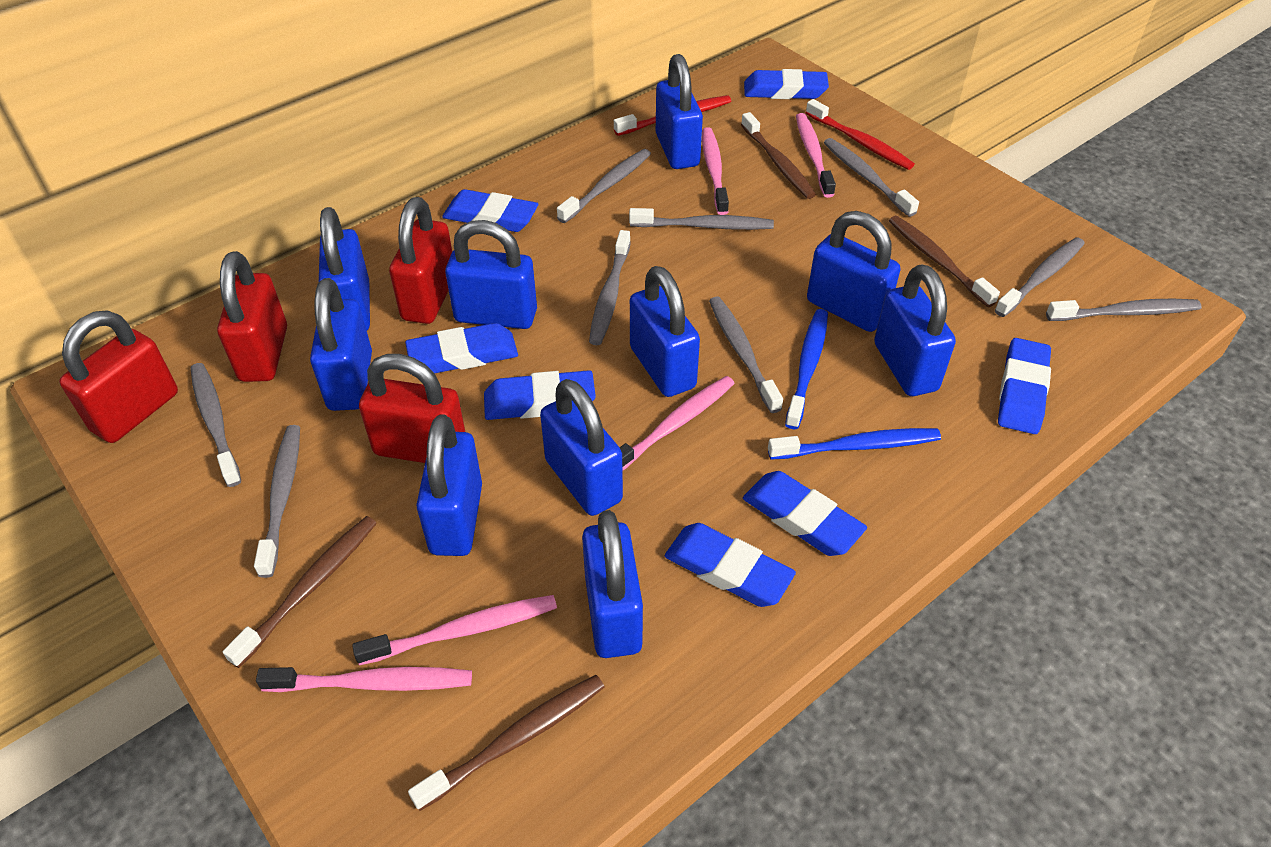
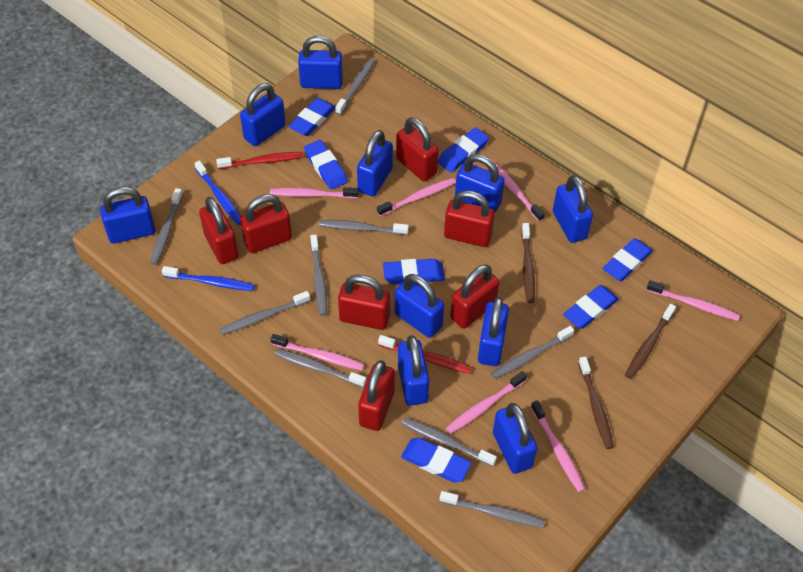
brown toothbrush: [223,516,377,668] [408,675,605,811] [741,112,816,199] [889,216,1000,307] = 4 -> [521,223,535,303] [578,357,614,449] [625,304,676,379] = 3
pink toothbrush: [256,667,472,692] [352,595,557,665] [619,376,735,471] [702,127,729,215] [796,113,836,198] = 5 -> [270,187,358,199] [270,334,365,370] [377,178,456,216] [446,371,527,434] [492,160,545,222] [531,400,585,492] [647,280,740,321] = 7
red padlock: [59,310,178,443] [217,251,287,382] [359,354,465,463] [389,197,452,324] = 4 -> [199,197,239,264] [240,194,292,253] [338,275,390,330] [358,360,395,431] [396,117,439,182] [444,190,495,247] [450,264,499,329] = 7

